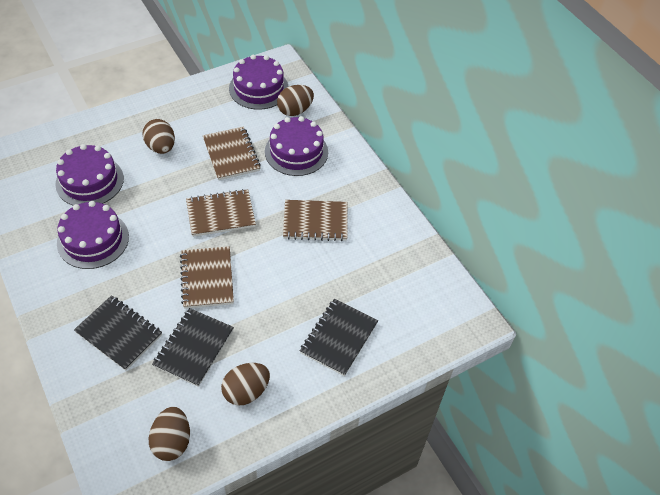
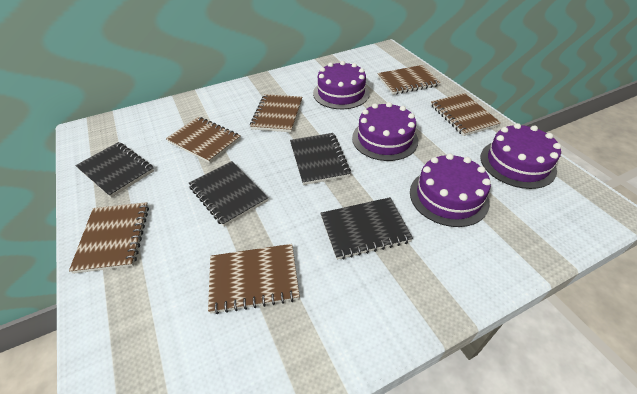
black notebook: [74,295,162,371] [152,308,234,387] [300,299,378,376] = 3 -> [75,142,154,198] [189,161,269,226] [290,133,351,185] [320,197,413,260] = 4
brown egg: [142,119,175,154] [149,407,190,461] [221,363,270,405] [277,85,314,116] = 4 -> none = 0
brown notebook: [180,246,234,309] [186,189,256,237] [203,126,261,180] [283,200,348,241] = 4 -> [69,202,149,274] [166,117,241,163] [208,244,300,314] [250,94,302,132] [378,65,441,95] [431,93,501,136] = 6

